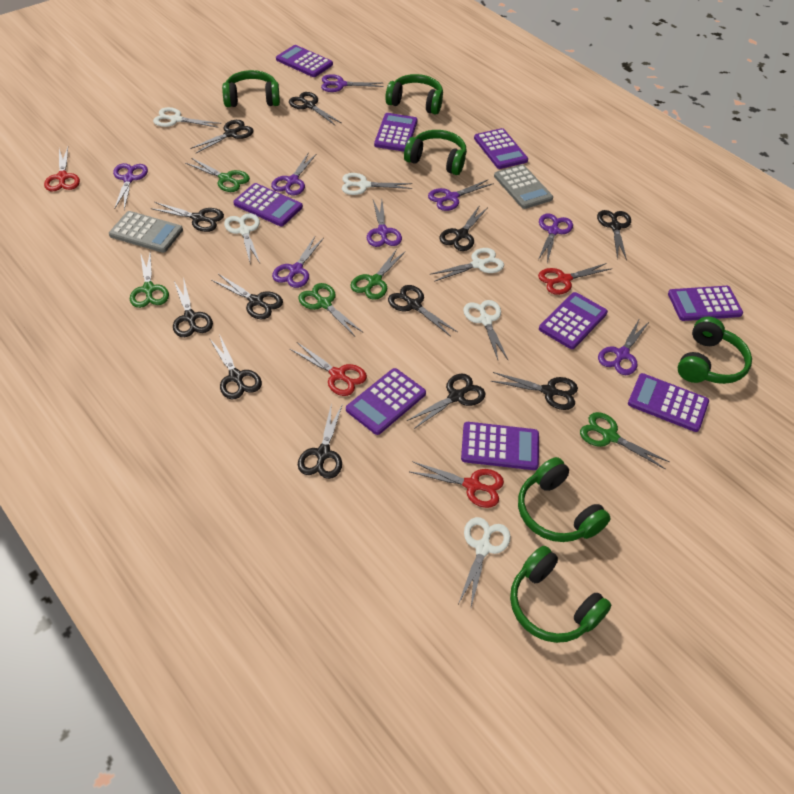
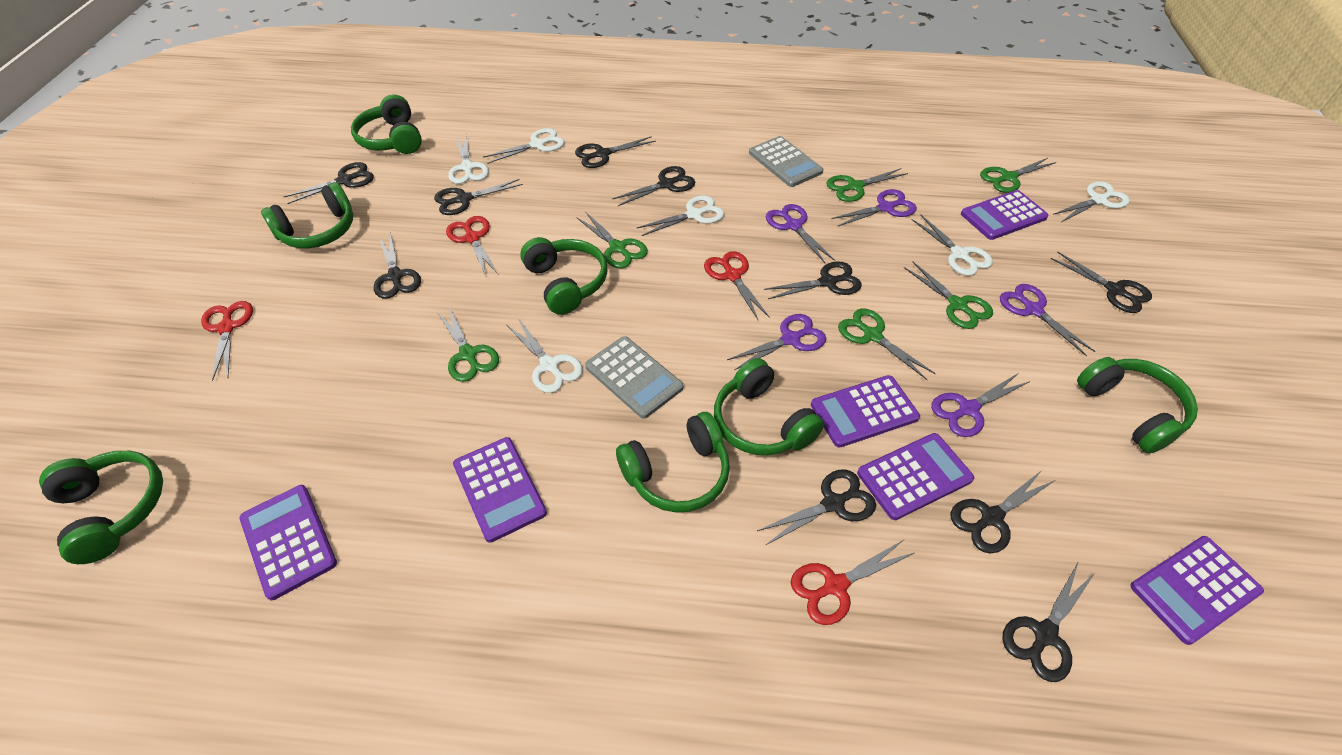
black scissors: [150,202,224,232] [173,281,213,337] [190,120,254,154] [209,334,262,399] [211,274,283,319] [289,92,341,126] [298,403,343,479] [388,285,458,337] [407,374,485,429] [439,205,487,251] [491,372,578,410] [597,210,631,260] = 12 -> [284,162,374,204] [374,232,421,299] [434,179,523,215] [575,136,656,168] [612,166,696,206] [757,469,876,545] [764,261,862,299] [951,470,1055,553] [1002,563,1095,682] [1050,251,1152,313] = 10
green headphones: [222,70,280,107] [385,74,443,115] [404,130,467,175] [510,546,611,643] [518,457,611,542] [678,316,752,384] = 6 -> [39,451,163,564] [261,182,353,248] [351,94,422,154] [520,237,607,315] [616,412,730,513] [714,358,824,455] [1077,357,1198,454] = 7
green scissors: [130,253,169,308] [185,158,250,192] [298,283,363,336] [350,249,406,300] [580,412,670,469] = 5 -> [437,305,499,382] [576,211,648,268] [826,168,908,202] [838,308,936,380] [904,262,993,329] [980,158,1056,193] = 6
purple calculator: [233,183,303,226] [276,45,333,77] [346,368,426,435] [374,113,418,152] [461,422,539,470] [474,128,528,169] [539,292,608,349] [628,373,709,432] [668,286,743,321] = 9 -> [239,485,337,600] [453,437,547,543] [811,375,920,448] [857,433,974,520] [961,190,1049,240] [1130,536,1264,645] = 6
purple scissors: [113,163,148,210] [271,152,316,196] [272,237,324,288] [321,74,384,92] [367,200,402,247] [428,180,494,211] [538,214,573,263] [598,318,649,375] = 8 -> [727,314,826,370] [766,204,835,264] [831,189,917,227] [931,374,1030,437] [1000,284,1096,357] = 5

